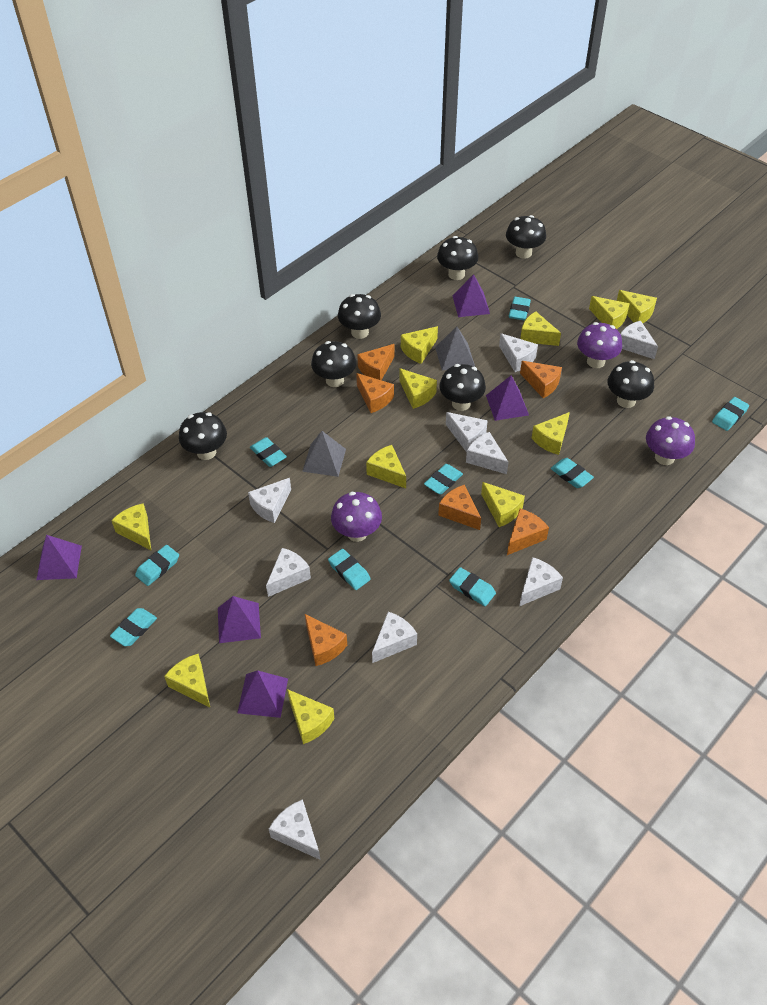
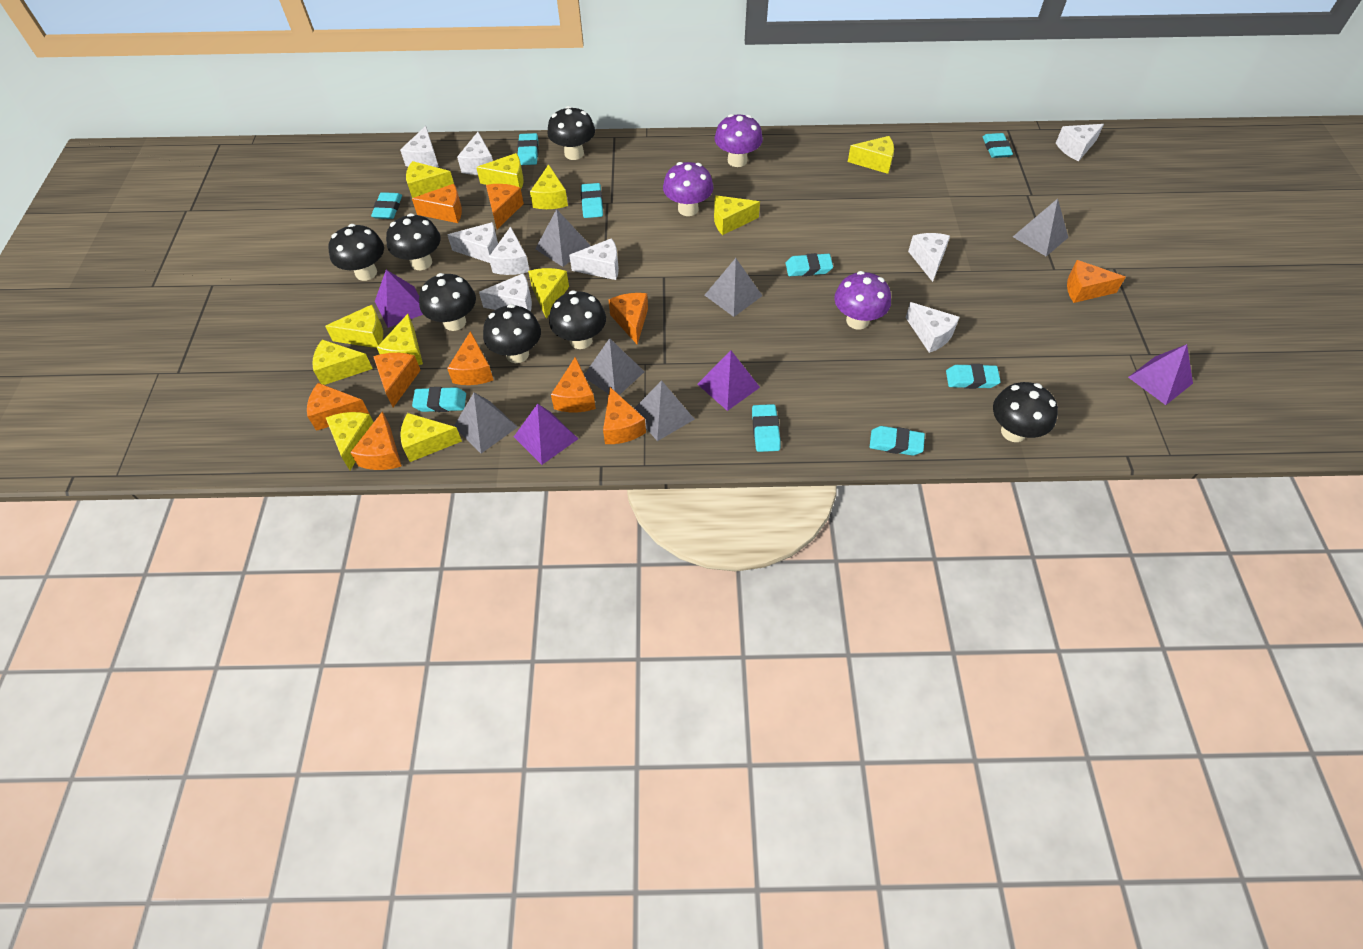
grey pyramid: [302,431,346,477] [435,327,475,371] = 2 -> [454,393,518,454] [535,209,591,267] [584,338,645,395] [634,380,695,441] [705,258,762,317] [1013,199,1068,256] = 6
orange cheese: [305,614,347,666] [356,373,394,413] [357,344,395,380] [438,485,481,530] [507,509,549,555] [520,361,562,398] = 6 -> [307,383,369,431] [350,411,402,470] [373,353,421,407] [412,184,462,223] [447,331,494,385] [486,184,524,229] [551,357,596,412] [603,387,646,444] [609,293,648,345] [1067,260,1126,303] = 10
purple pyramid: [36,535,82,580] [218,596,261,643] [237,670,288,718] [453,274,490,317] [486,375,529,421] = 5 -> [375,270,423,328] [514,404,578,465] [697,350,760,411] [1128,344,1193,405] = 4

